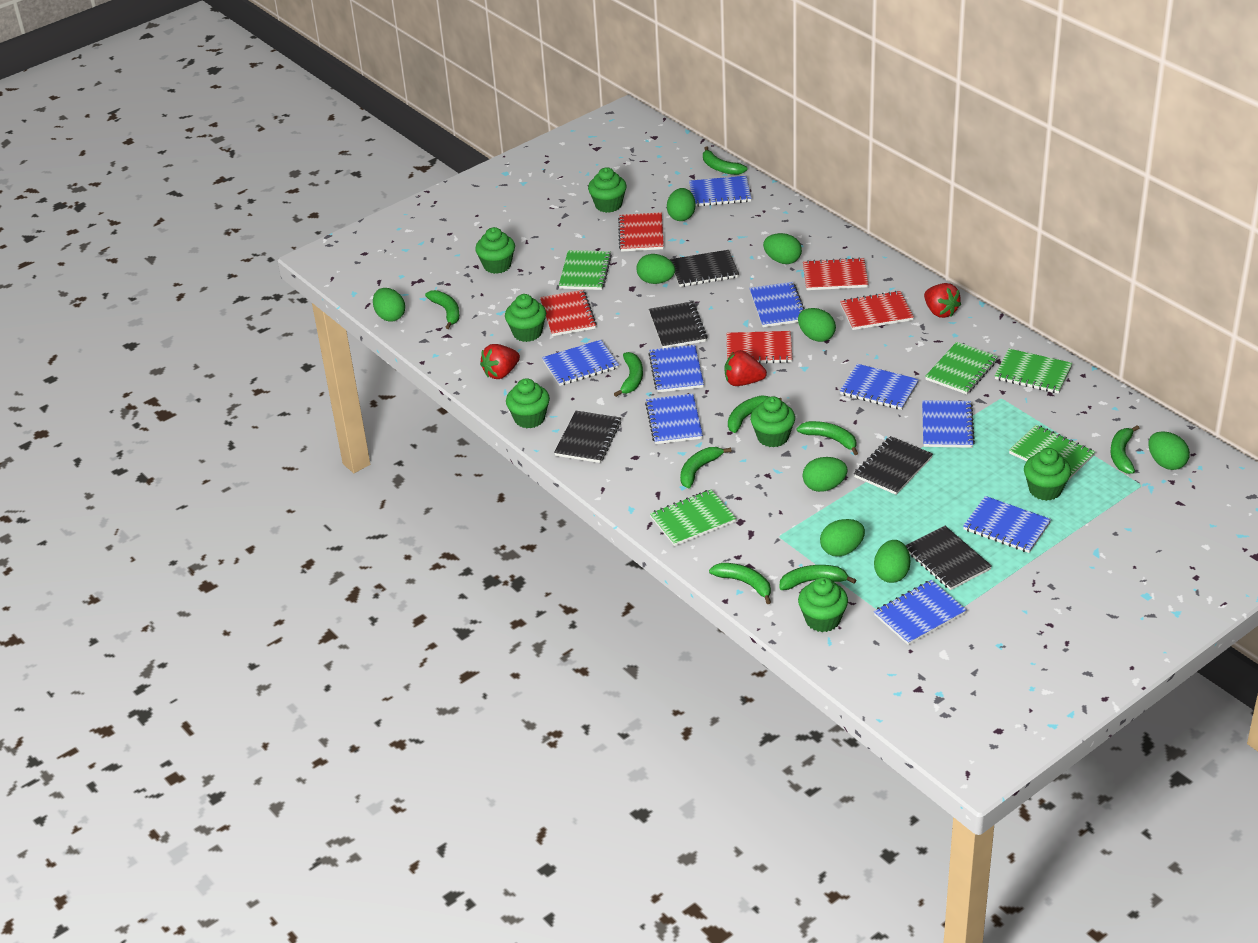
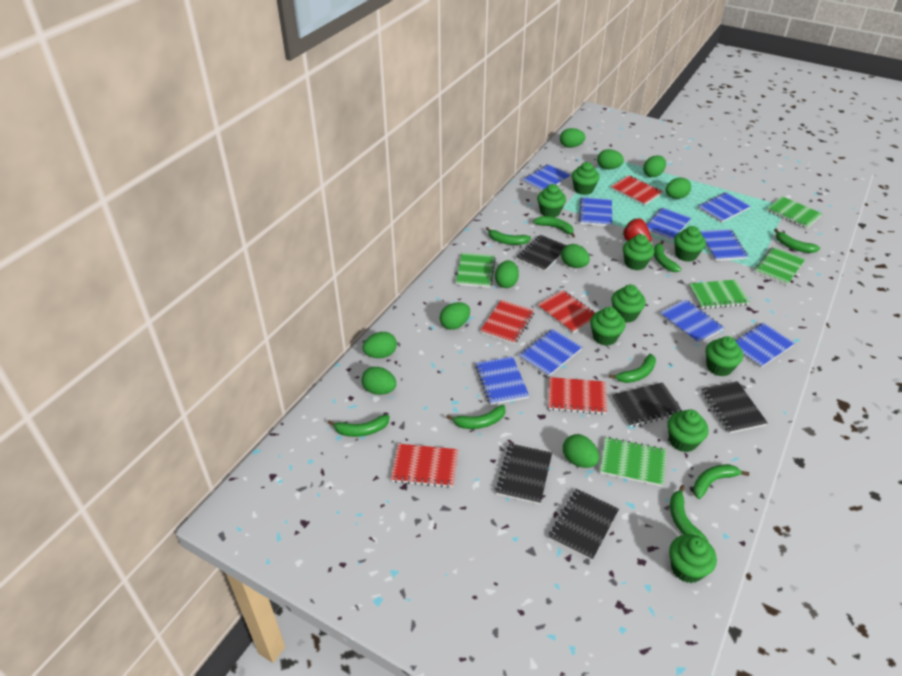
green cupcake: [475,227,515,274] [505,294,546,342] [506,378,550,428] [588,167,627,213] [750,396,795,447] [798,577,848,632] [1024,448,1071,501] = 7 -> [537,184,566,217] [572,162,600,195] [590,307,625,346] [611,284,646,323] [623,234,654,270] [667,409,708,452] [669,534,717,583] [674,226,706,262] [706,336,743,376] = 9
green egg: [373,288,405,322] [636,254,675,284] [667,188,696,221] [763,233,802,264] [798,308,836,342] [802,457,848,492] [820,519,865,556] [874,540,910,583] [1149,431,1190,470] = 9 -> [361,367,396,395] [362,332,397,358] [440,302,470,330] [495,260,519,288] [560,128,585,148] [561,244,590,268] [563,434,599,468] [597,149,624,169] [643,155,666,177] [666,177,691,199] = 10
red strawberry: [480,344,520,379] [725,350,767,386] [924,283,961,318] = 3 -> [623,219,652,242] = 1

